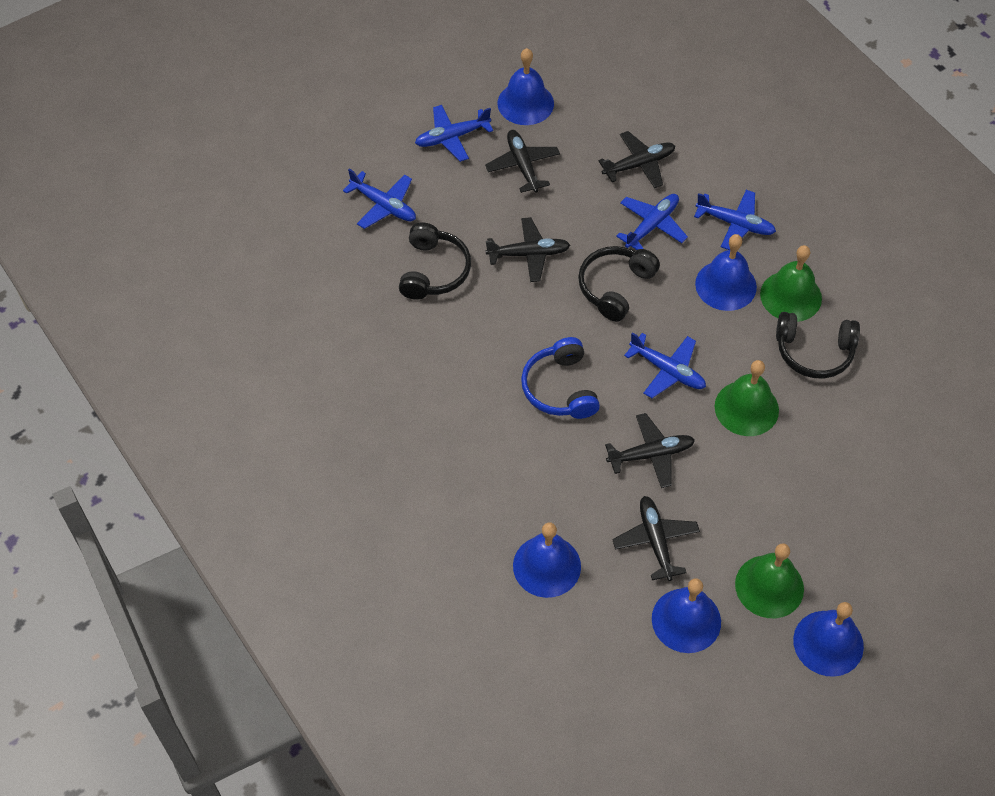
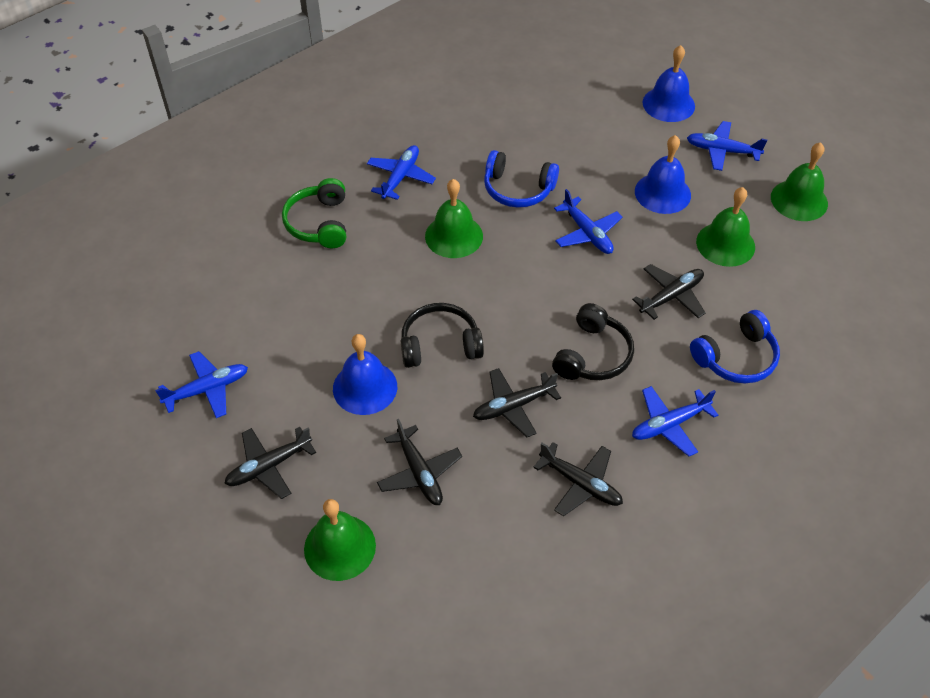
black headphones: [399,222,471,300] [578,246,660,322] [776,312,860,378] = 3 -> [401,303,484,368] [552,303,634,380] = 2
blue bell: [497,48,554,125] [513,522,581,598] [652,578,721,653] [695,234,757,311] [793,602,864,677] = 5 -> [333,334,397,415] [635,135,691,214] [642,45,695,122] = 3
blue headphones: [521,337,600,419] = 1 -> [484,150,559,208] [690,310,780,384] = 2
green bell: [714,360,779,436] [735,543,804,618] [760,245,822,322] = 3 -> [304,499,376,581] [425,179,483,258] [696,187,755,267] [771,142,828,221] = 4
green headphones: none = 0 -> [282,178,346,248] = 1

